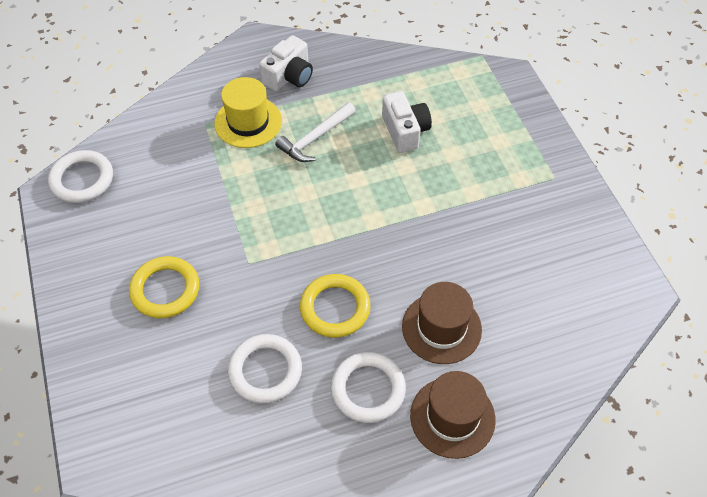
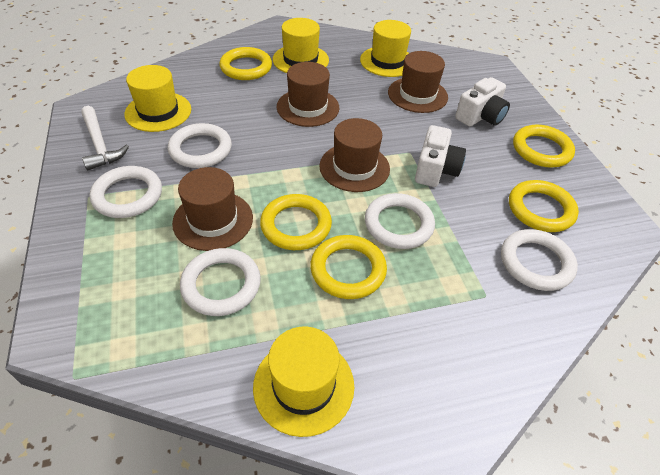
brown hat: [402,282,482,364] [410,371,496,459] = 2 -> [172,167,253,251] [277,62,339,127] [319,118,390,192] [388,51,448,113] = 4
white ring: [48,150,113,203] [228,334,302,404] [331,352,406,423] = 3 -> [90,166,162,218] [168,123,232,168] [180,248,261,316] [365,193,435,249] [501,229,578,291] = 5
yellow hat: [214,77,282,148] = 1 -> [124,65,191,132] [253,326,354,437] [273,18,329,73] [360,20,411,77] = 4
yellow ring: [129,256,199,318] [300,274,370,338] = 2 -> [220,47,272,80] [260,194,332,250] [310,235,387,299] [509,180,579,232] [513,125,575,168] = 5

